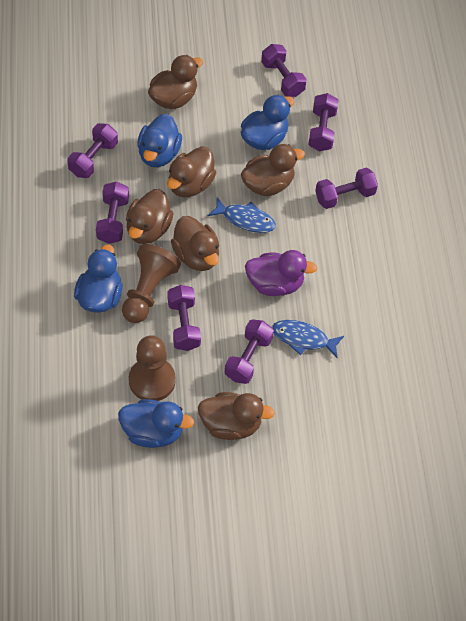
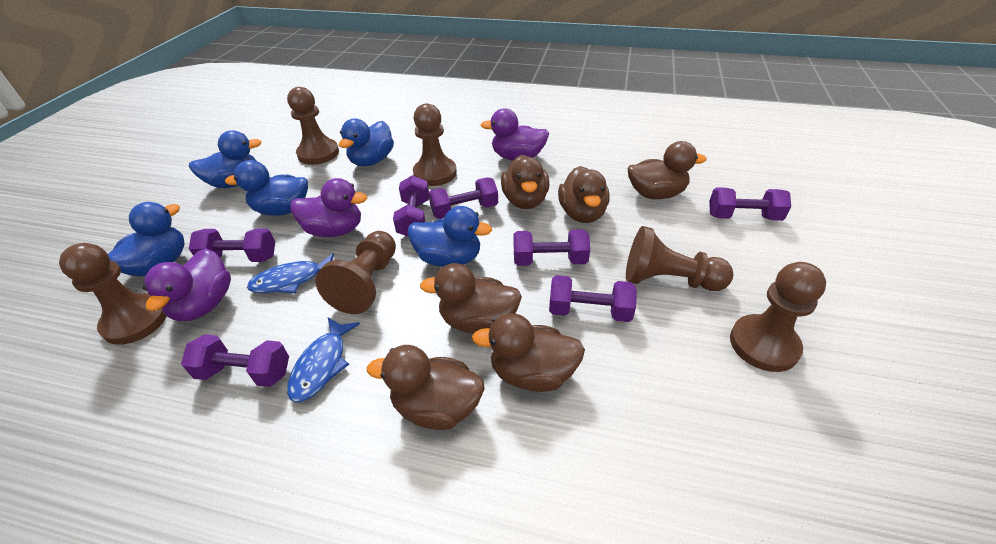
blue duck: [74,245,122,313] [118,399,194,448] [137,114,182,167] [241,95,295,150] = 4 -> [108,202,185,276] [189,131,261,188] [225,160,308,216] [339,119,394,166] [408,206,492,267] = 5
brown pawn: [122,244,181,323] [129,335,176,401] = 2 -> [59,243,167,345] [287,87,339,165] [316,231,396,314] [413,103,457,186] [626,226,733,291] [730,262,826,372] = 6
purple duck: [245,250,317,296] = 1 -> [143,248,231,321] [290,178,367,237] [481,108,549,161] = 3

